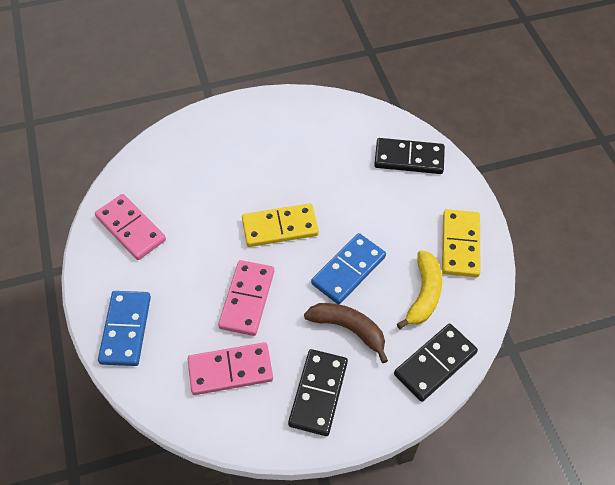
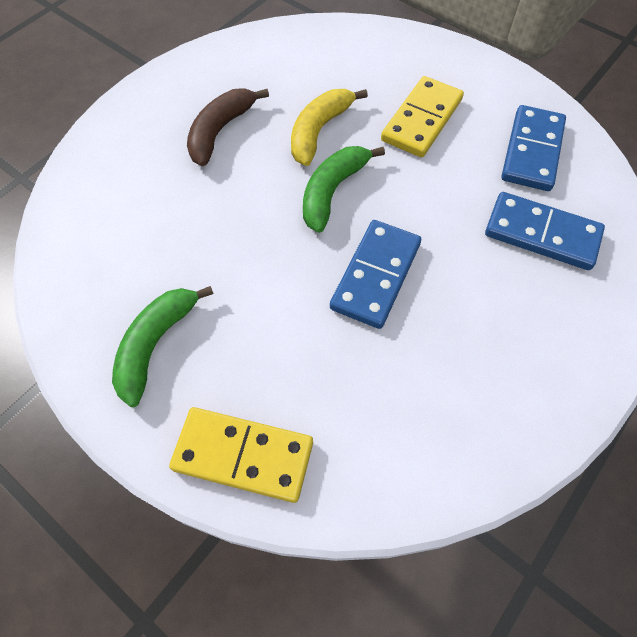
black domino: [288,349,348,436] [374,138,445,174] [394,324,478,402] = 3 -> none = 0
blue domino: [98,291,151,366] [311,233,386,304] = 2 -> [330,220,421,329] [485,192,605,270] [501,105,566,191] = 3
green banana: none = 0 -> [112,286,214,407] [303,146,385,233] = 2
pink domino: [95,194,166,260] [188,342,273,395] [218,260,274,336] = 3 -> none = 0

